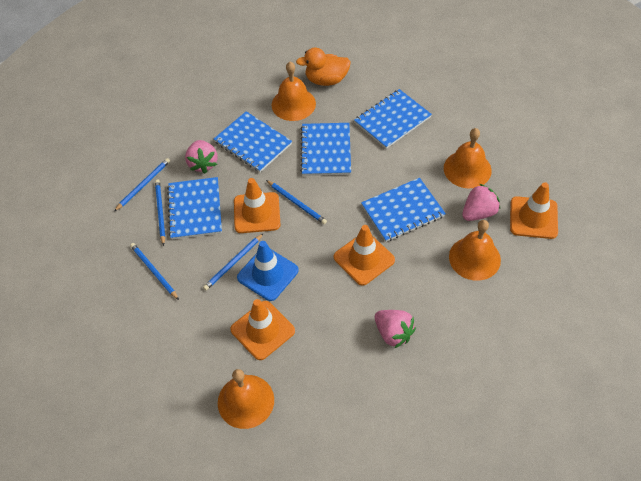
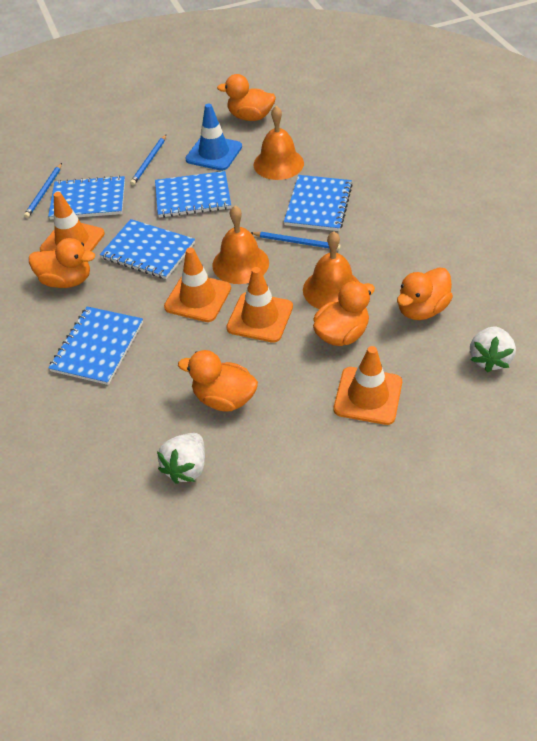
blue pencil: [114,158,170,211] [130,243,179,300] [155,180,165,246] [203,233,264,290] [266,180,327,224] = 5 -> [24,163,62,218] [130,135,166,185] [251,232,340,250] = 3
orange bell: [218,369,274,429] [272,62,316,121] [444,128,492,188] [449,220,501,281] = 4 -> [212,206,269,284] [254,106,304,180] [303,231,359,309] = 3
orange duck: [296,48,351,86] = 1 -> [29,238,95,288] [178,350,258,412] [217,74,276,121] [313,281,375,346] [397,267,453,320] = 5
pink strawberry: [185,140,218,173] [375,310,416,348] [462,184,500,221] = 3 -> none = 0
white strawberry: none = 0 -> [157,433,205,484] [470,326,516,373] = 2

